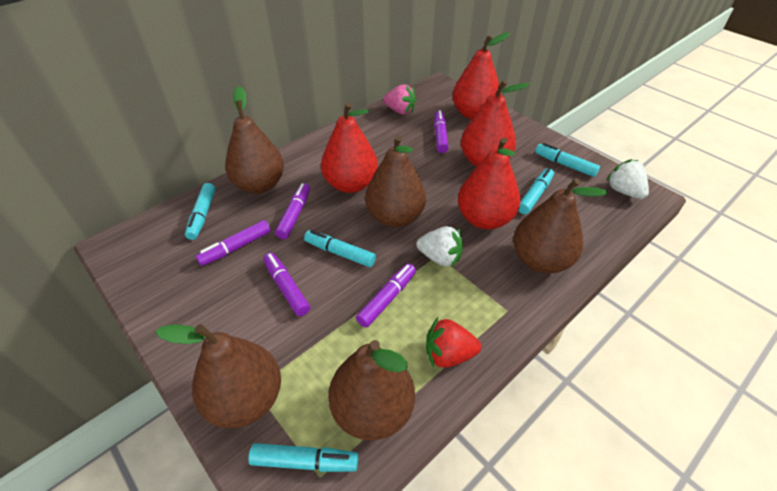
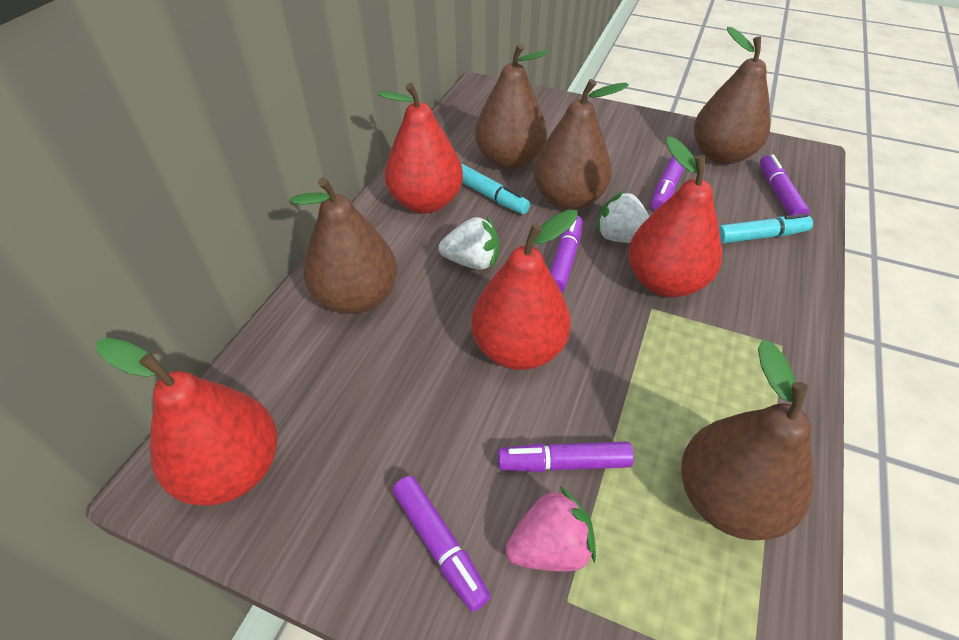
red strawberry: [426,317,481,368] = 1 -> none = 0
turquoise marker: [185,183,216,240] [248,443,358,472] [304,230,376,267] [519,168,554,214] [535,143,600,177] = 5 -> [461,164,530,214] [719,213,813,244] = 2

